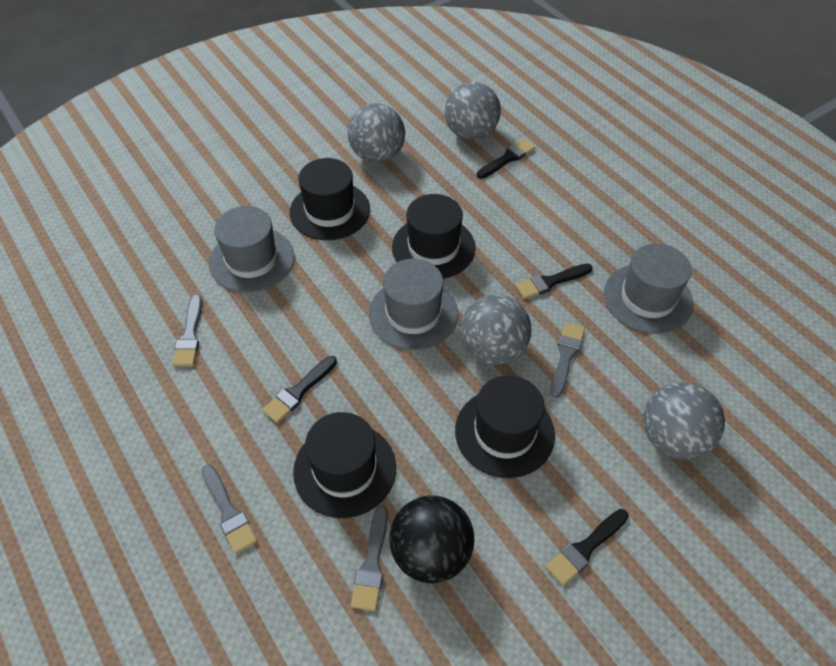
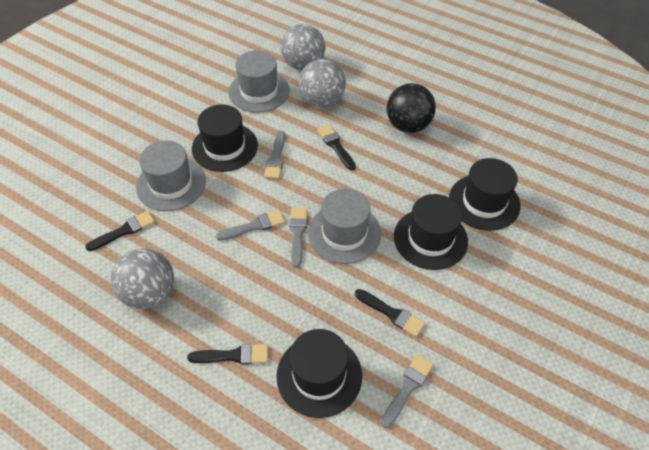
grey ball: [348,103,405,163] [445,82,501,140] [460,294,531,365] [643,382,725,460] = 4 -> [111,248,174,309] [281,24,325,70] [299,59,346,107] = 3

